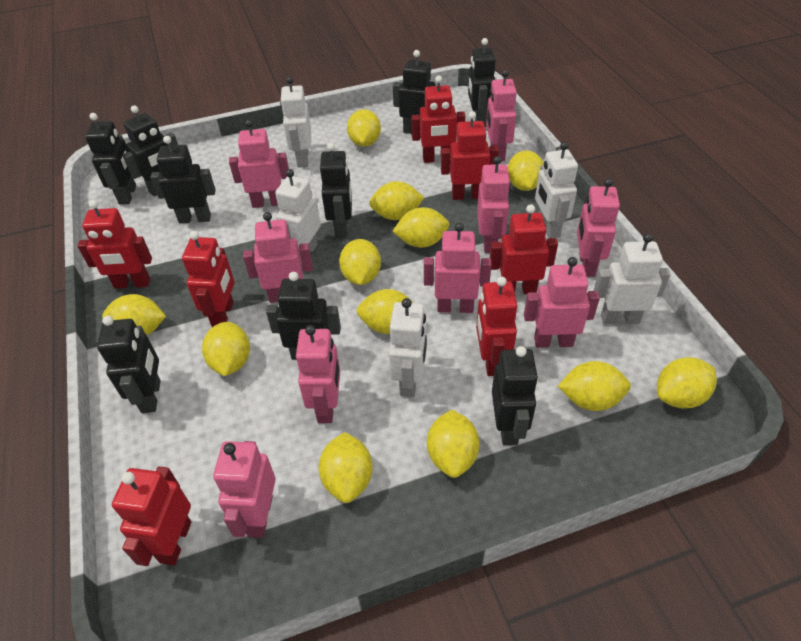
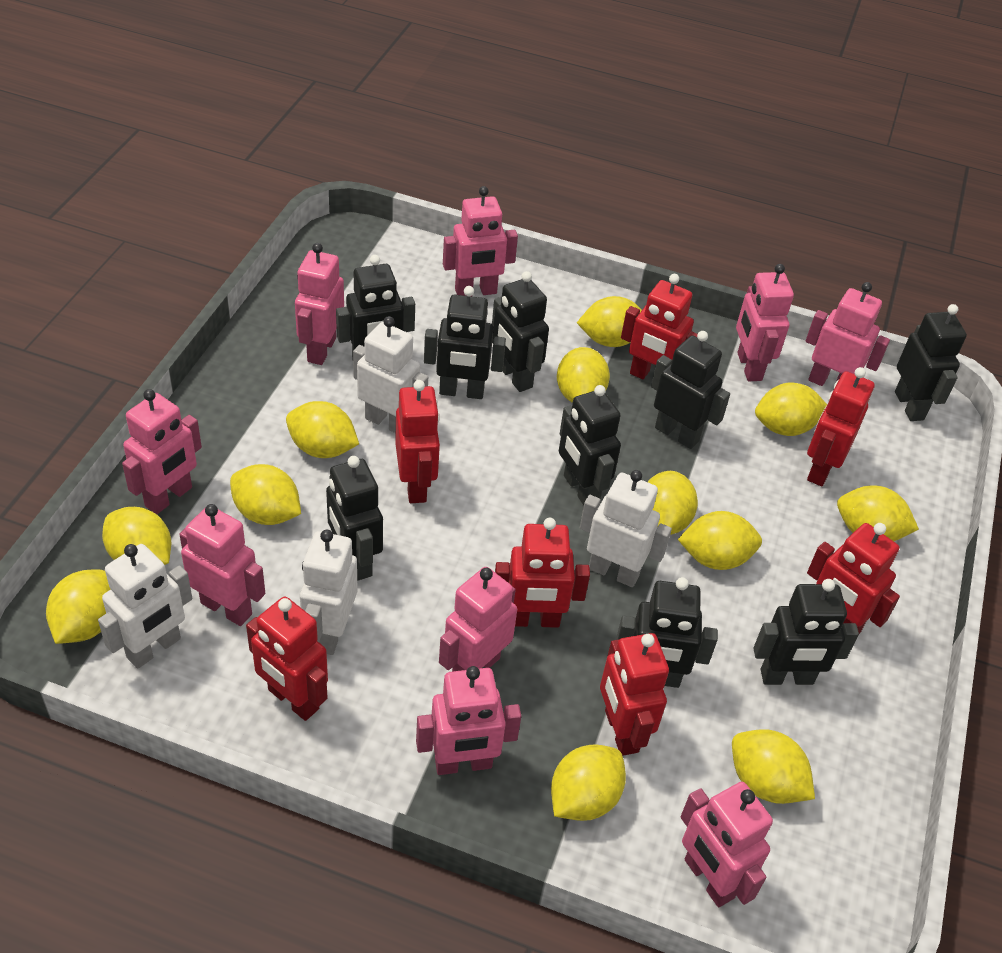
white robot: [275,169,321,263] [280,77,311,168] [388,298,427,397] [535,142,578,238] [593,233,671,325] = 5 -> [98,544,192,669] [300,530,358,655] [353,316,428,433] [580,470,672,587] = 4

